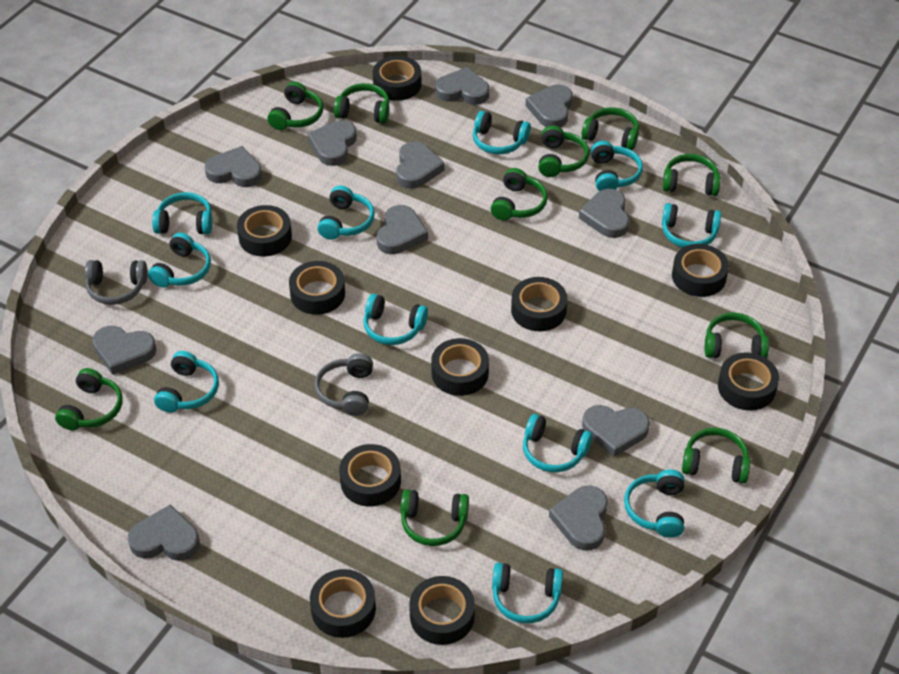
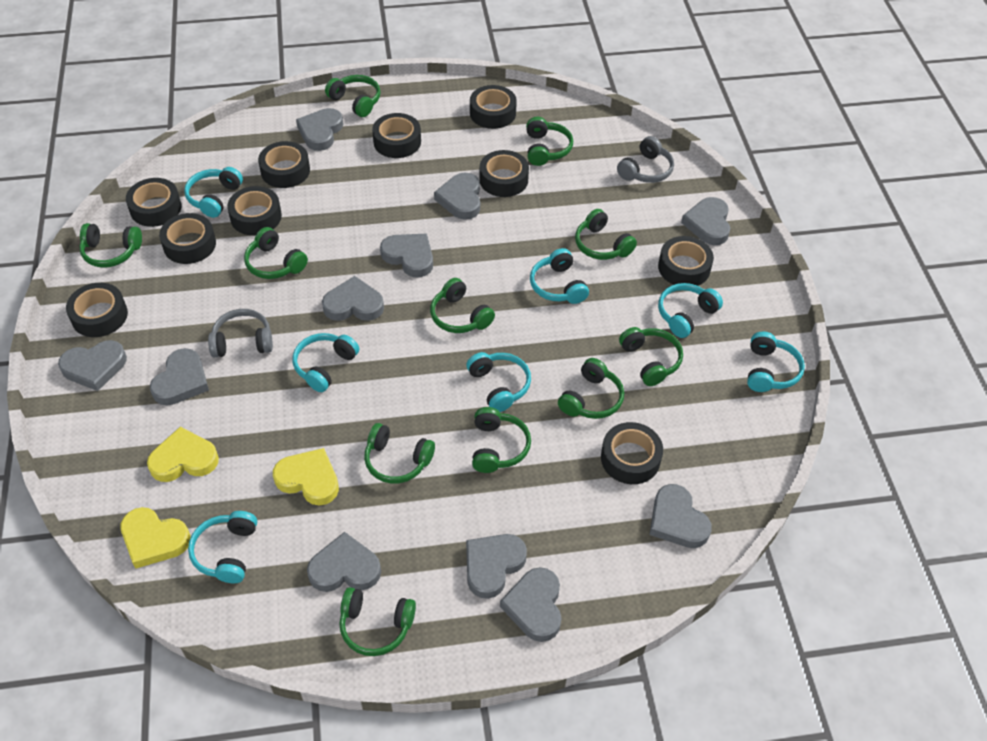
green headphones: [55,368,122,430] [267,81,323,130] [334,83,389,123] [401,489,469,546] [491,168,548,221] [538,125,589,177] [581,107,639,150] [663,154,721,196] [682,428,751,484] [705,313,769,358] = 10 -> [79,223,142,268] [244,227,308,279] [325,75,381,117] [339,587,416,656] [364,423,435,484] [430,278,495,333] [472,407,531,473] [526,117,573,166] [558,358,624,419] [575,209,637,260] [619,327,683,386] = 11
turquoise headphones: [148,232,211,287] [152,192,212,234] [154,351,219,413] [317,185,375,240] [363,294,428,345] [473,111,531,154] [492,562,563,623] [523,414,592,472] [591,141,643,191] [624,469,684,538] [662,203,721,248] = 11 -> [184,167,243,218] [188,511,257,583] [293,333,359,392] [466,352,531,412] [530,248,589,304] [658,283,723,338] [747,332,805,392] = 7
yellow heart: none = 0 -> [121,507,191,569] [147,427,219,482] [273,448,339,505] = 3

